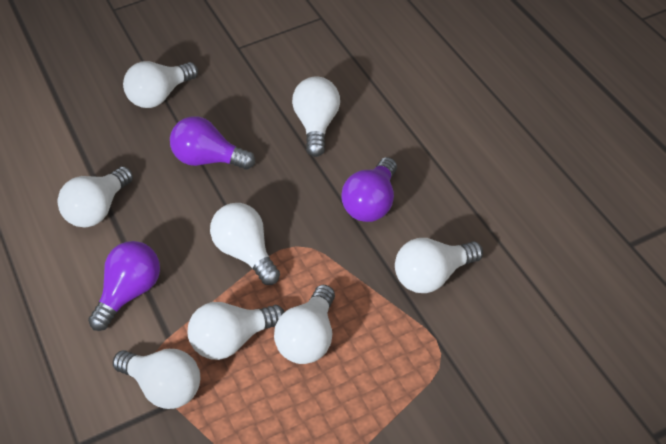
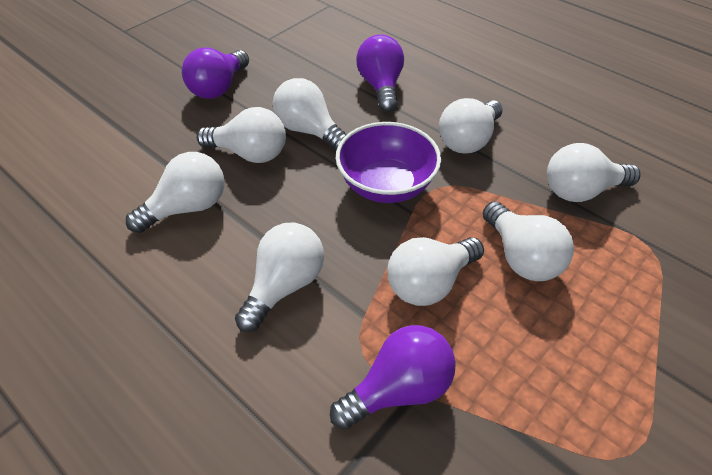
purple bowl: none = 0 -> [336,122,441,203] = 1

